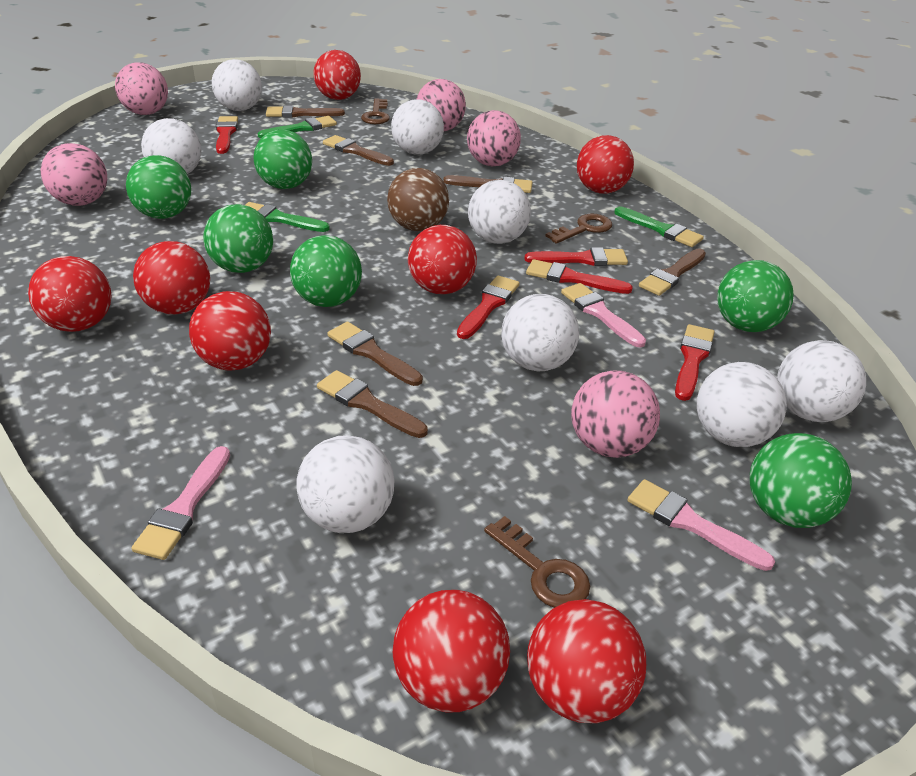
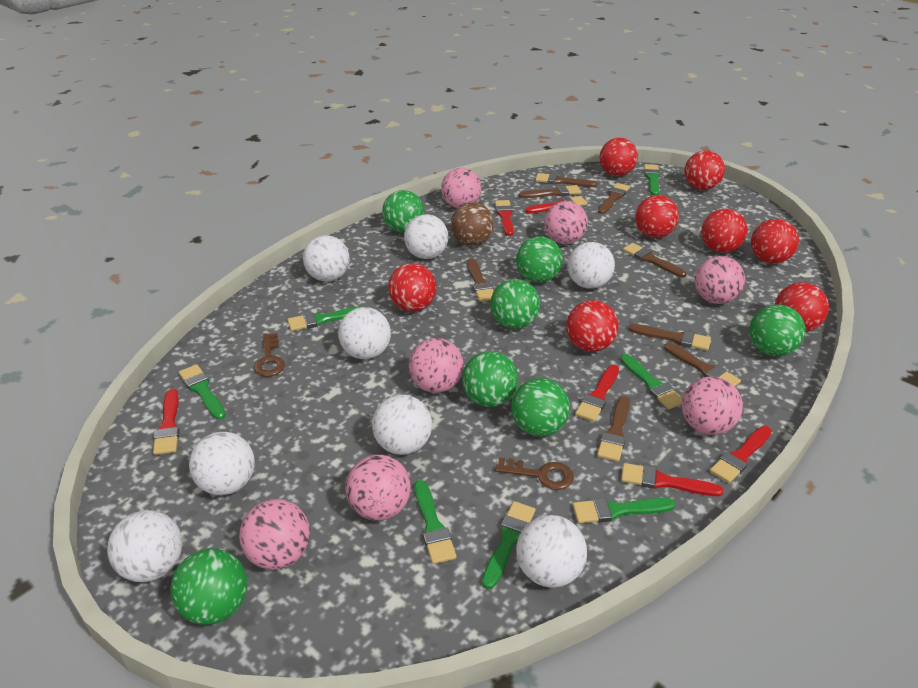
brown brush: [266,105,345,118] [317,370,428,438] [323,135,394,166] [327,322,423,386] [443,175,533,193] [639,248,706,296] = 6 -> [467,258,494,302] [519,185,581,198] [535,173,597,187] [597,396,630,462] [598,183,630,214] [623,243,687,277] [628,324,711,351] [664,343,741,386] = 8
brown key: [361,98,390,124] [484,516,590,608] [546,214,612,244] = 3 -> [254,333,285,377] [495,457,574,490] = 2
green ball: [126,155,191,219] [203,204,273,273] [253,129,312,189] [290,235,362,307] [717,260,794,332] [750,433,852,528] = 6 -> [170,548,247,625] [382,190,424,233] [462,351,518,407] [490,279,540,329] [511,378,570,437] [516,236,563,283] [749,304,805,357] = 7
green brush: [245,202,330,232] [257,116,337,138] [614,206,704,247] = 3 -> [179,364,226,420] [287,306,363,331] [414,480,457,564] [482,501,535,589] [572,498,675,523] [620,354,682,410] [644,164,660,195] = 7
pink ball: [41,143,107,206] [115,62,168,115] [417,79,466,131] [467,110,521,166] [571,371,660,458] = 5 -> [239,499,310,570] [345,455,411,521] [409,338,464,393] [441,168,481,208] [544,201,588,244] [682,377,743,435] [695,256,745,304] = 7
pink brush: [131,446,230,560] [561,283,646,348] [628,479,775,571] = 3 -> none = 0
red brush: [216,116,238,154] [457,275,520,339] [524,247,628,266] [526,259,633,294] [675,324,714,401] = 5 -> [153,389,180,455] [495,200,514,236] [525,196,587,213] [575,364,619,422] [621,463,723,496] [710,426,772,483] = 6

